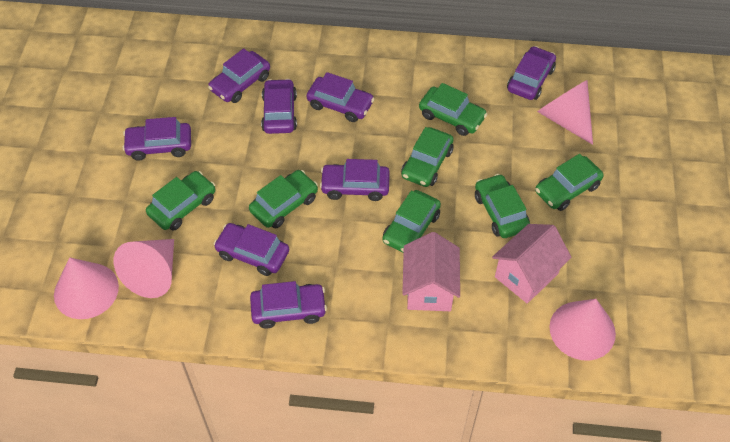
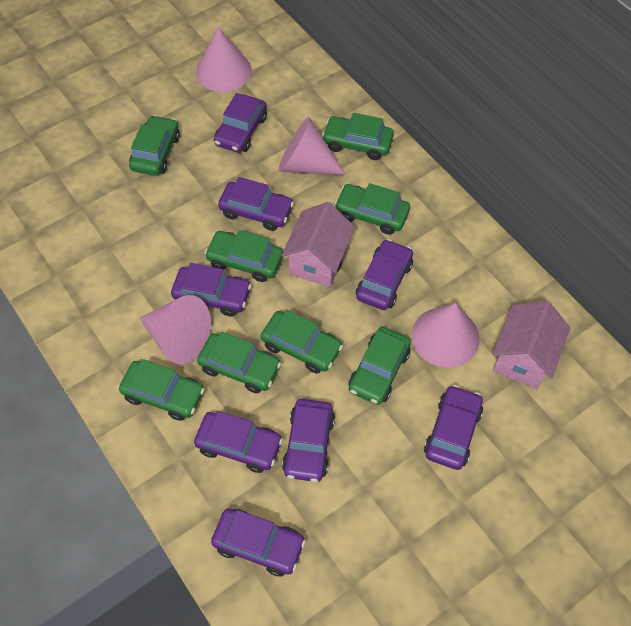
green car: [146,171,215,231] [249,170,318,228] [383,190,441,253] [401,127,454,187] [419,83,487,136] [475,174,530,238] [535,154,604,211] = 7 -> [119,359,205,421] [129,115,180,176] [197,331,281,393] [205,230,283,282] [261,310,343,374] [322,113,394,160] [334,183,410,235] [348,327,411,405] = 8

